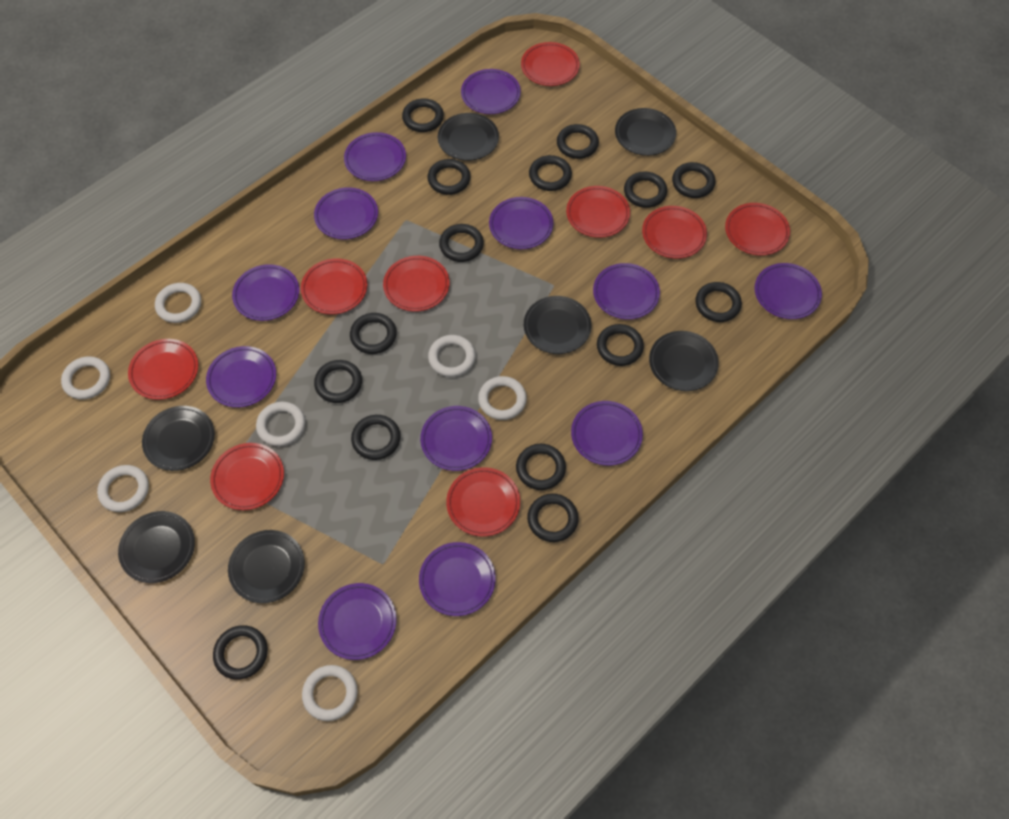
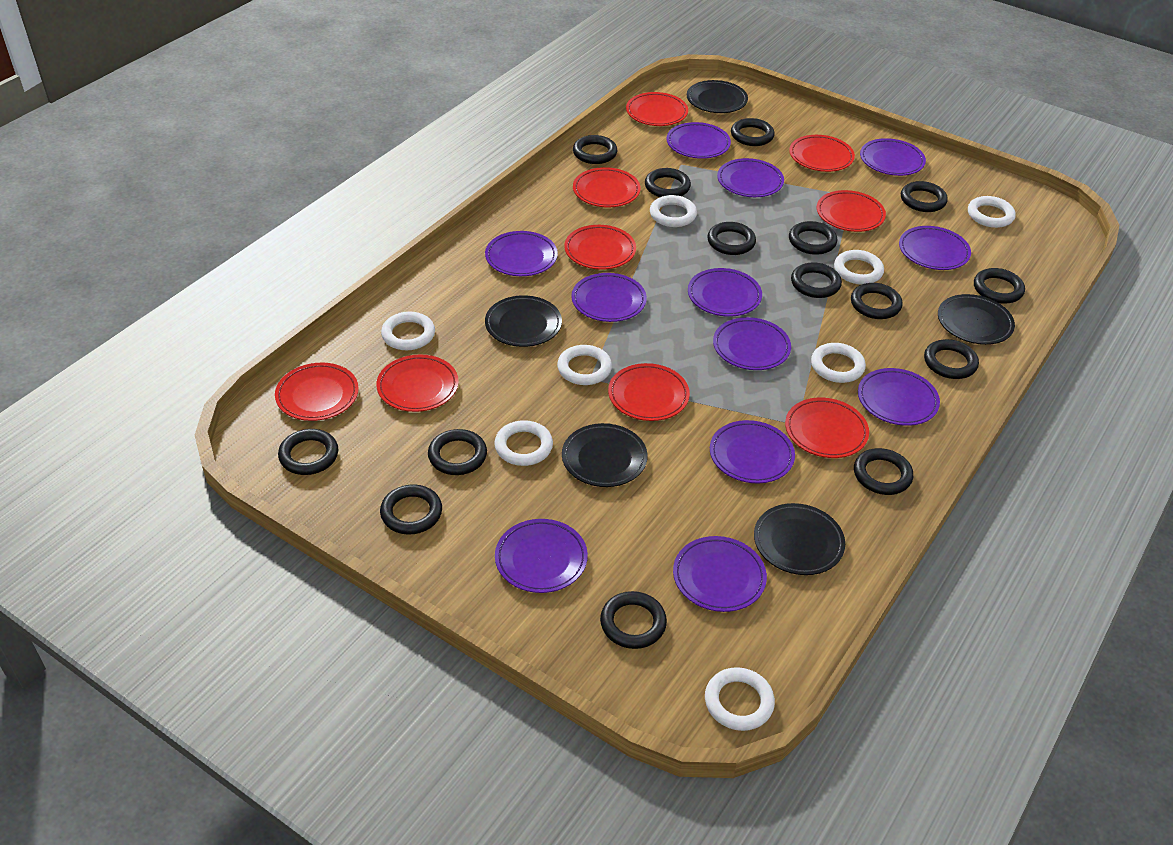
black plate: [118,511,195,583] [142,406,215,471] [228,530,305,603] [438,113,499,161] [524,296,591,354] [615,108,676,156] [649,331,719,391] = 7 -> [485,295,562,347] [562,423,647,487] [687,80,748,113] [754,503,845,575] [938,294,1015,345] = 5
white ring: [61,356,110,400] [97,465,149,512] [155,283,201,323] [256,402,305,446] [302,665,358,721] [428,335,476,377] [478,376,527,420] = 7 -> [381,311,435,350] [494,420,553,466] [557,345,612,385] [650,195,697,227] [705,667,775,731] [811,343,866,383] [834,250,884,285] [968,196,1016,228] = 8

